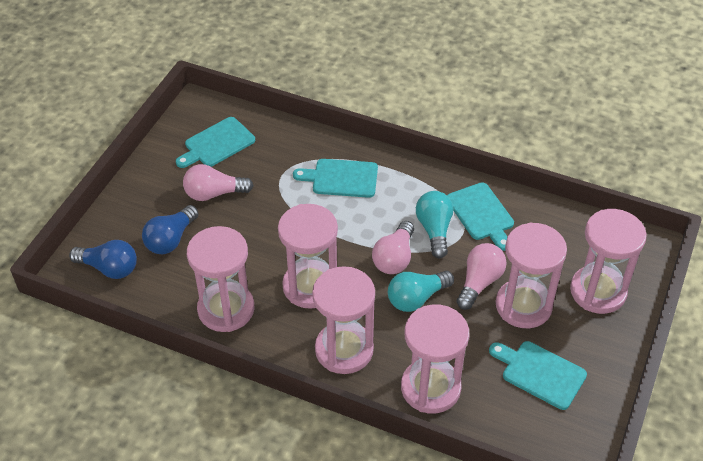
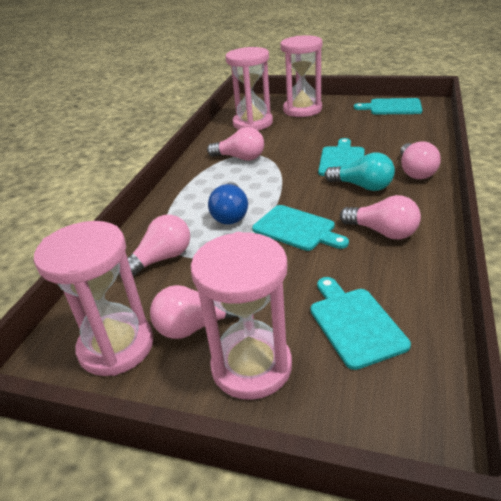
blue light bulb: [69,240,137,279] [142,205,198,254] = 2 -> [208,182,248,225] = 1
pink hourglass: [187,226,254,332] [278,204,338,309] [312,266,375,374] [401,305,470,414] [496,222,567,328] [570,209,647,314] = 6 -> [34,221,153,376] [191,232,292,400] [226,47,273,130] [280,35,323,117] = 4
pink light bulb: [183,164,254,201] [372,221,414,274] [456,243,507,310] = 3 -> [119,215,190,277] [150,285,238,339] [207,127,264,161] [340,195,421,239] [400,141,441,179] = 5
turquoise light bulb: [388,271,454,312] [416,191,453,258] = 2 -> [325,152,395,191] = 1

